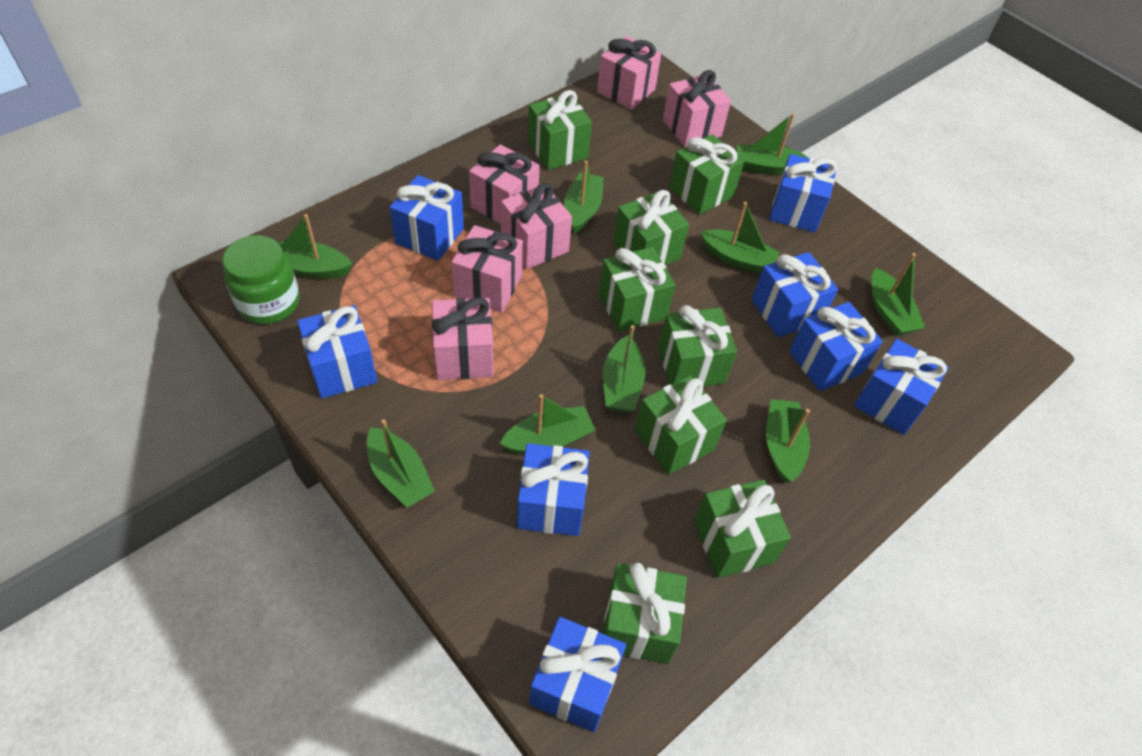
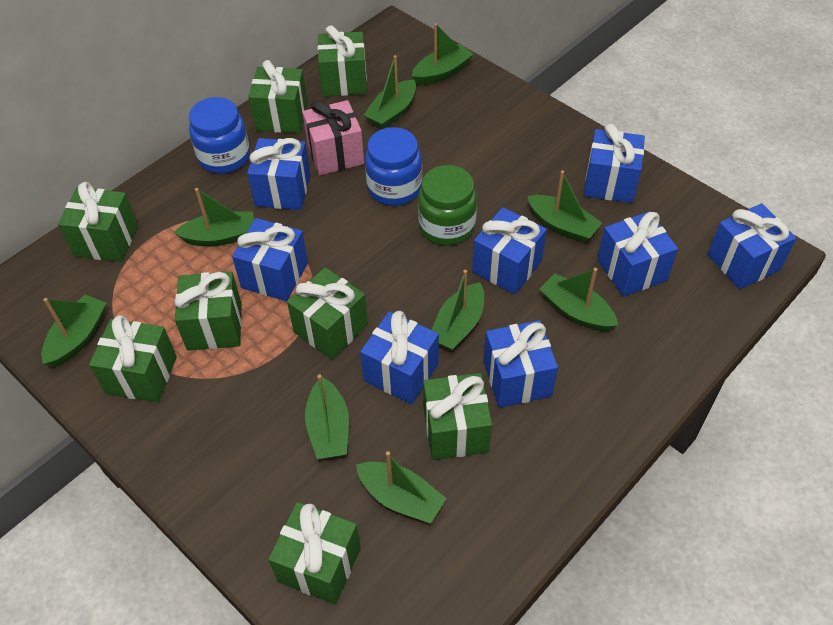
blue jar: none = 0 -> [189,97,250,174] [365,127,422,206] = 2
pink gift: [432,297,493,380] [451,225,523,313] [469,144,540,224] [501,183,572,269] [597,36,661,110] [663,70,731,147] = 6 -> [302,100,364,175] = 1

